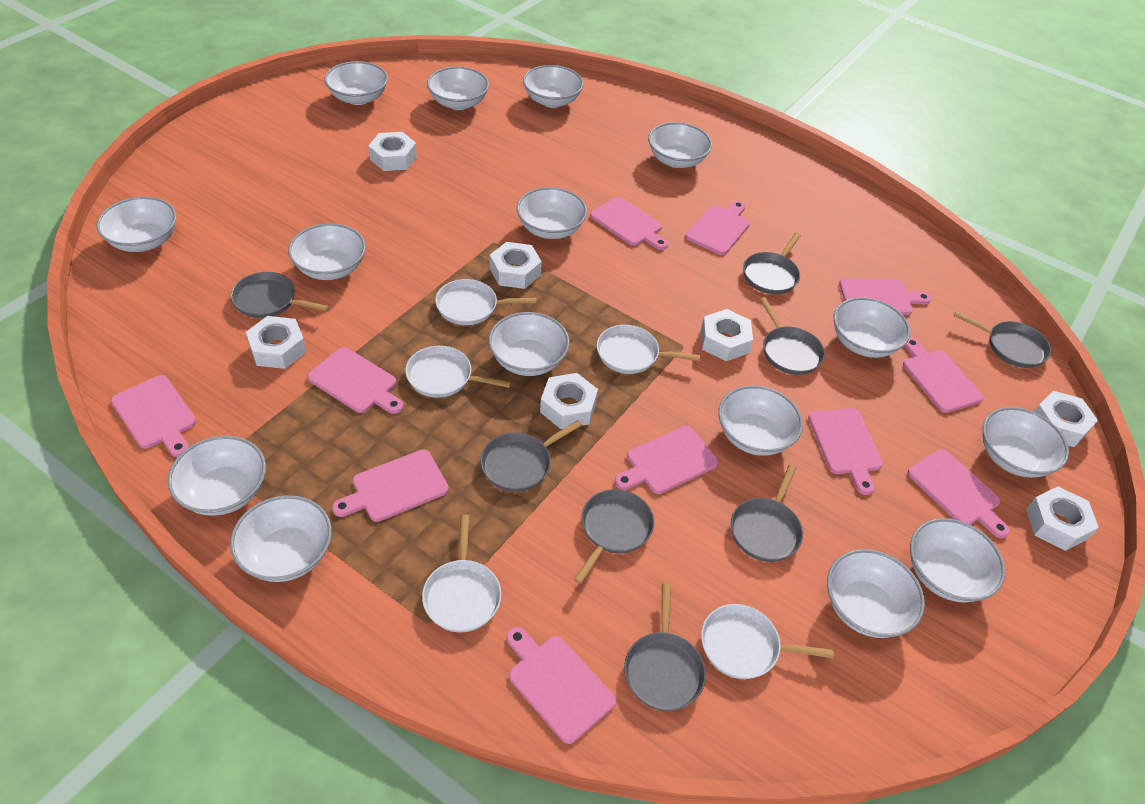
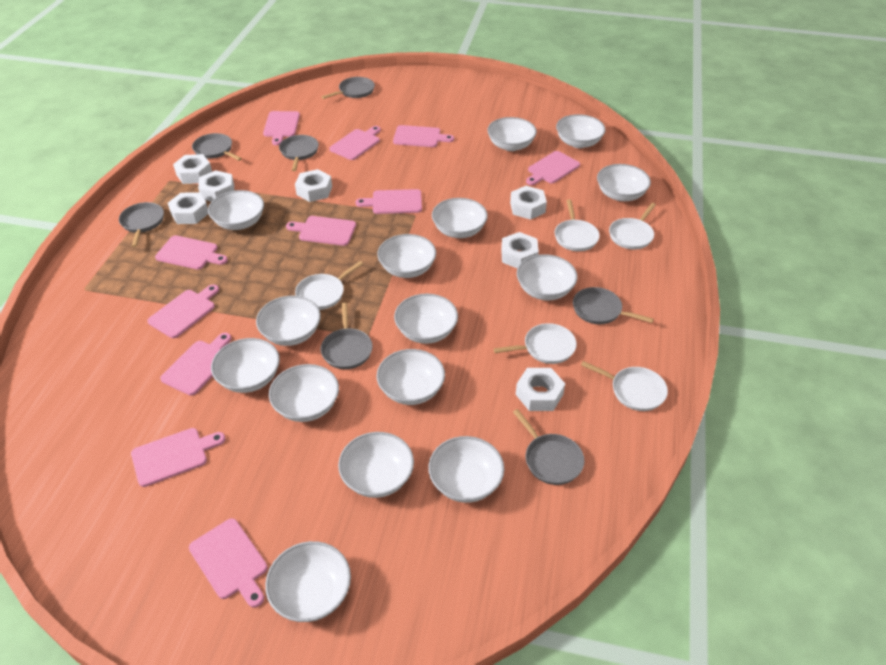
grey pan: [231,272,329,318] [480,420,582,492] [574,489,654,584] [624,583,706,711] [731,465,803,562] [743,233,801,294] [760,297,825,375] [953,311,1051,368] = 8 -> [119,202,164,247] [192,133,242,161] [279,135,319,171] [321,303,373,369] [322,77,375,99] [513,409,584,485] [573,287,654,324] = 7

